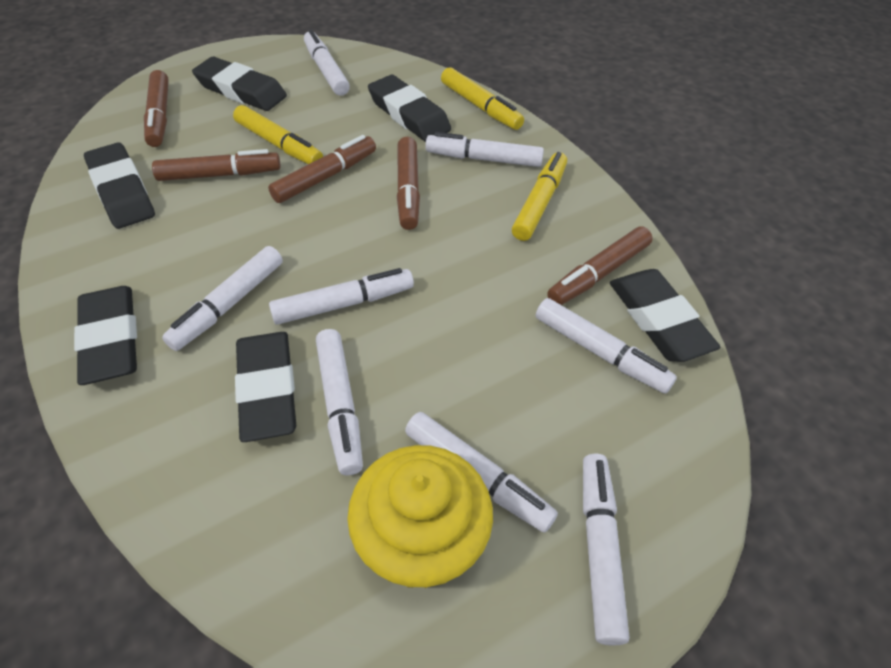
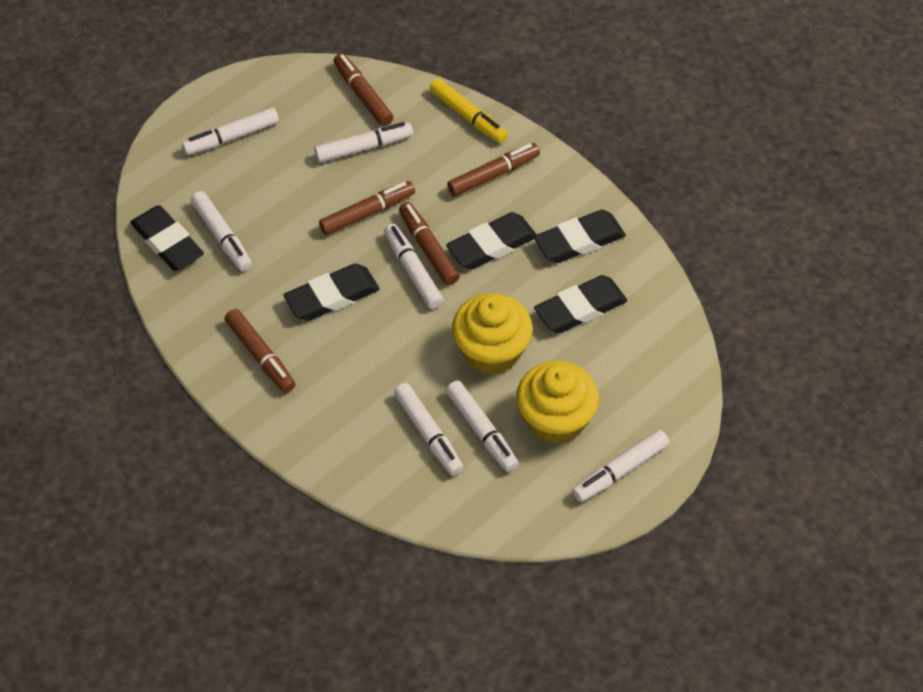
black eraser: [74,286,137,385] [84,142,155,229] [192,57,287,111] [235,332,296,442] [368,75,451,142] [610,269,721,362] = 6 -> [130,205,204,271] [284,264,380,321] [446,212,537,269] [534,210,626,263] [534,275,627,333] = 5
white marker: [162,246,283,351] [269,268,414,325] [304,30,350,96] [316,329,363,476] [405,412,558,533] [425,132,544,167] [536,298,677,394] [583,454,630,646] = 8 -> [182,107,279,155] [191,191,252,271] [314,122,413,163] [384,224,444,309] [394,383,463,475] [446,380,519,472] [572,430,669,502] = 7
yellow cupcake: [347,445,493,588] = 1 -> [452,293,533,375] [516,361,599,445] = 2
yellow marker: [233,105,323,164] [441,67,524,130] [512,152,567,241] = 3 -> [429,78,508,143] = 1

